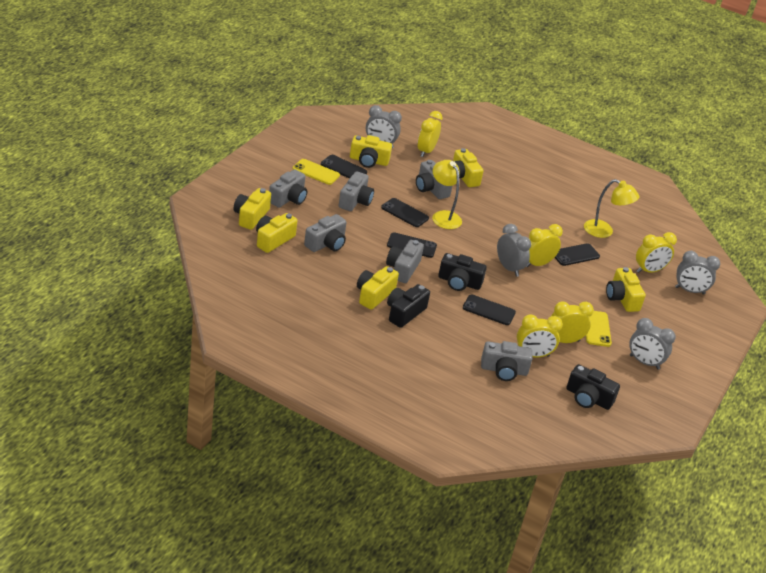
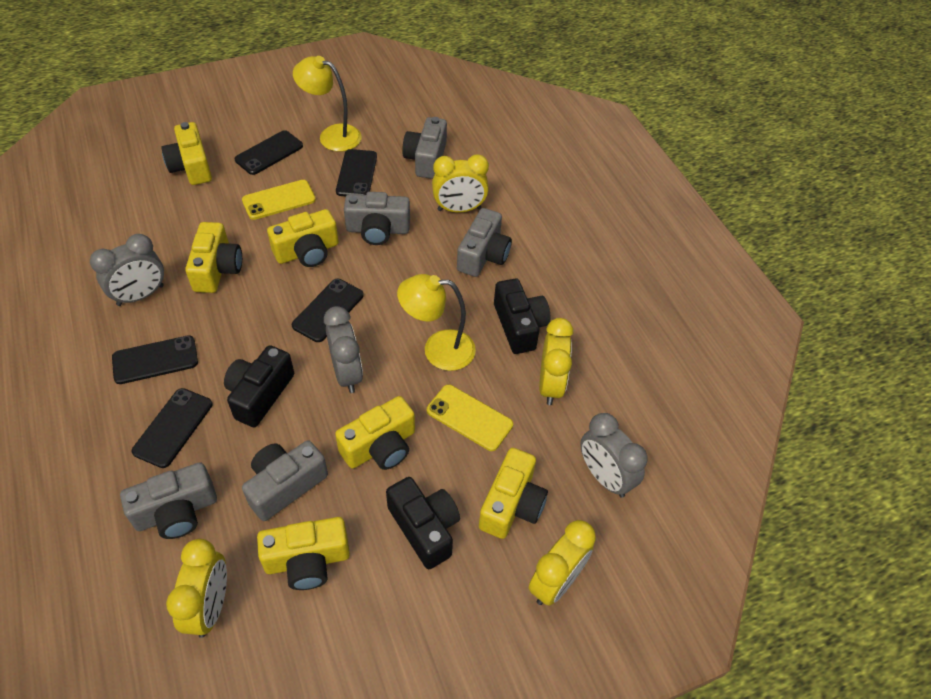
grey camera: [269,169,307,208] [304,214,347,252] [338,171,374,211] [386,240,424,283] [416,160,452,199] [481,341,532,381] = 6 -> [120,462,217,539] [242,440,328,521] [344,192,410,245] [402,117,447,179] [457,208,512,277] = 5
grey clock: [366,105,402,148] [497,224,531,277] [629,318,676,370] [675,251,720,295] = 4 -> [90,234,164,306] [324,306,363,393] [580,413,647,498] = 3
yellow clock: [418,111,443,157] [517,314,563,357] [526,224,563,267] [551,302,594,343] [636,232,677,273] = 5 -> [166,539,227,638] [432,154,489,212] [528,520,596,606] [539,318,573,405] = 4

